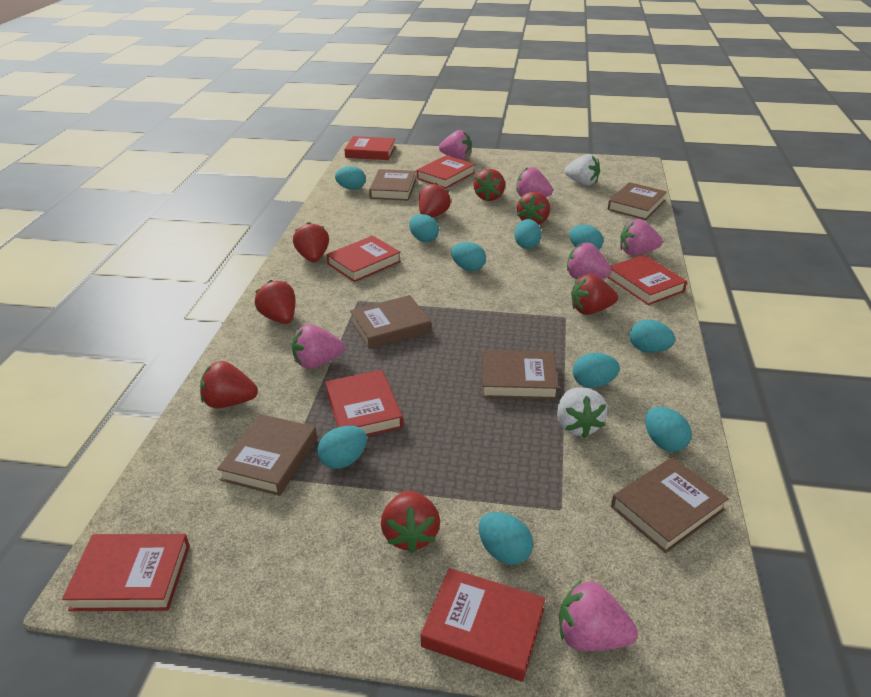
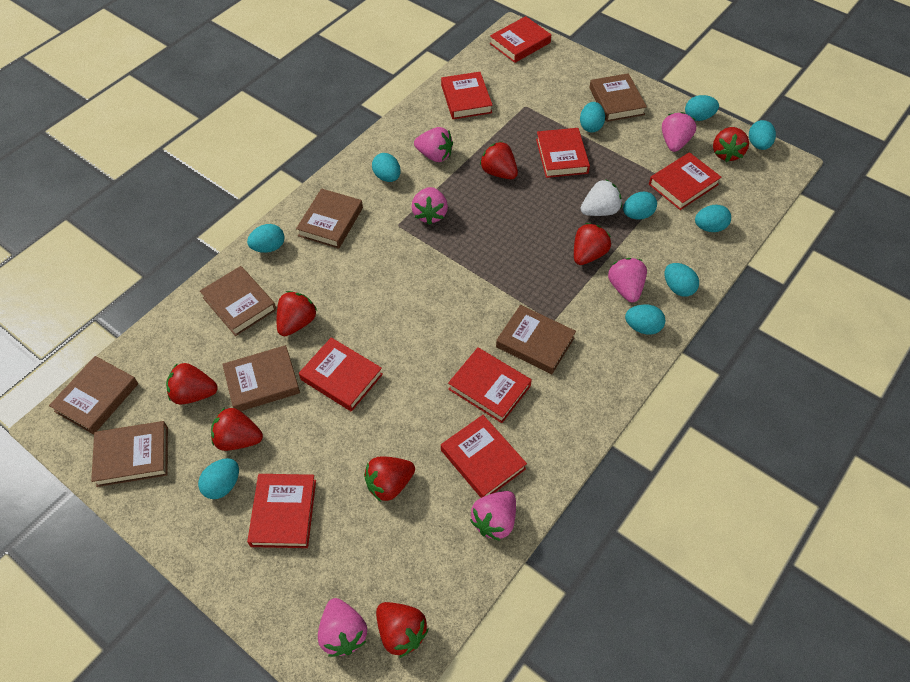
brown book: [217,414,317,496] [350,295,431,349] [369,169,416,201] [482,350,559,399] [608,182,667,220] [611,457,729,553] = 6 -> [49,356,138,435] [91,421,168,487] [200,266,277,336] [222,345,300,411] [296,188,363,249] [496,305,576,374] [589,73,647,122] = 7
red book: [62,534,190,611] [325,370,403,436] [326,236,401,282] [344,136,396,160] [416,155,475,189] [421,568,545,682] [607,255,687,305] = 7 -> [247,474,316,548] [299,337,383,412] [441,72,493,119] [441,415,527,498] [448,348,532,423] [490,16,551,63] [536,128,590,178] [649,152,722,210] = 8
white strawberry: [557,387,607,438] [565,154,600,186] = 2 -> [581,179,622,216] = 1

